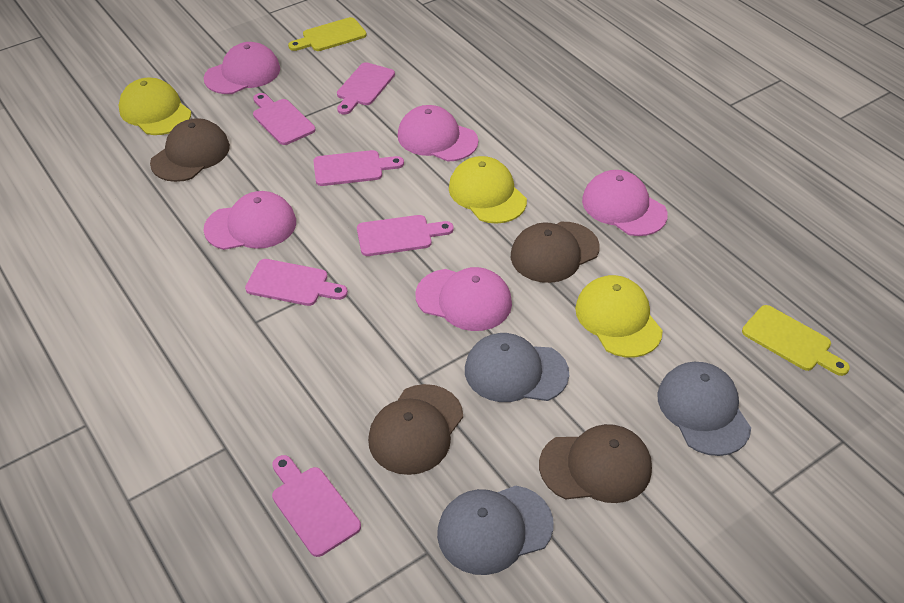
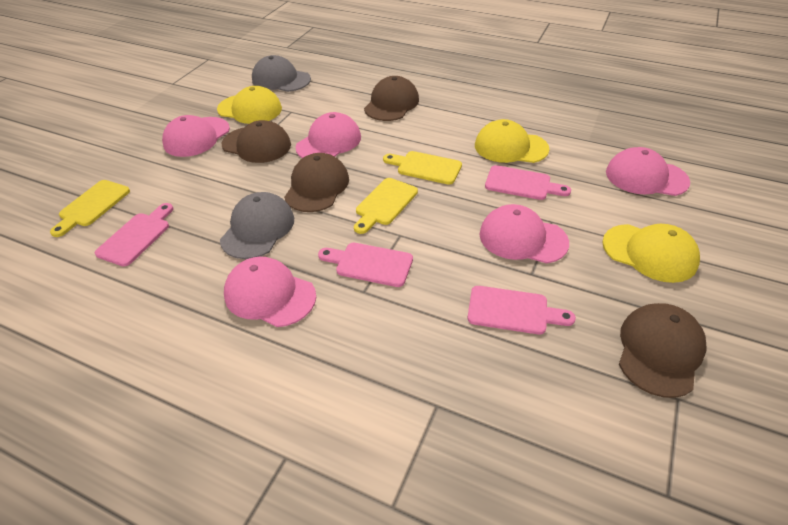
grey cap: [437,485,553,575] [465,333,569,402] [657,362,751,456] = 3 -> [220,192,294,259] [252,55,311,92] = 2
pink cutting board: [245,259,348,306] [253,93,315,145] [272,455,361,557] [313,150,404,186] [337,62,395,115] [357,215,454,256] = 6 -> [95,203,173,266] [318,243,413,287] [468,286,576,335] [485,165,571,200] = 4
yellow cutting board: [288,17,367,51] [742,305,850,376] = 2 -> [50,180,130,237] [354,178,418,234] [383,151,462,185] = 3

